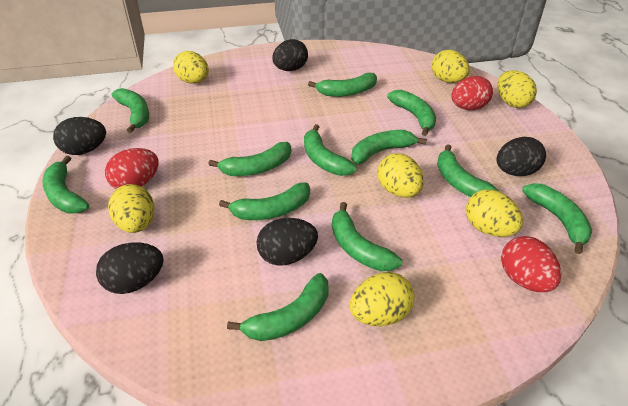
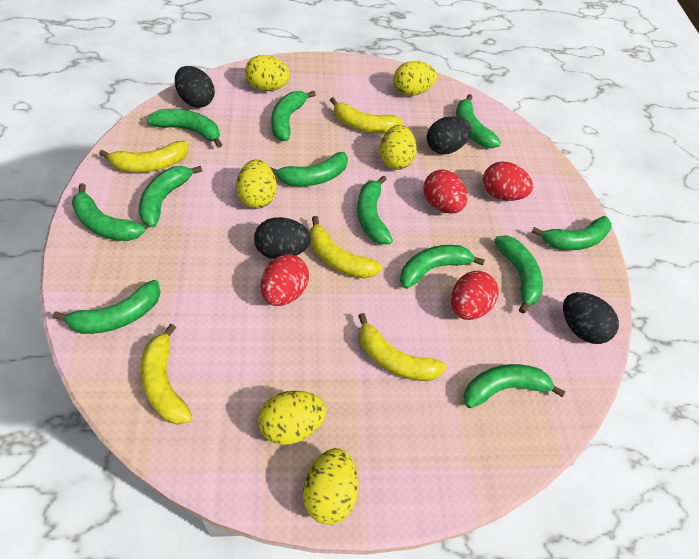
black egg: [53,117,106,155] [96,243,164,294] [257,218,318,266] [272,39,308,71] [496,137,546,176] = 5 -> [175,66,215,108] [254,217,311,259] [427,116,471,154] [563,292,619,344] = 4
red egg: [105,148,159,189] [451,76,493,110] [501,236,561,292] = 3 -> [261,254,309,306] [423,170,467,214] [451,271,499,320] [483,161,533,201] = 4
yellow banana: none = 0 -> [99,141,188,172] [141,324,192,425] [310,216,382,279] [330,97,403,133] [358,313,447,381] = 5
yellow egg: [108,184,155,233] [173,51,209,84] [350,272,415,326] [377,153,424,197] [432,50,470,83] [466,189,523,237] [497,70,537,108] = 7 -> [236,159,276,209] [245,55,290,91] [258,391,326,445] [303,448,358,525] [380,125,417,170] [393,61,437,96] = 6

